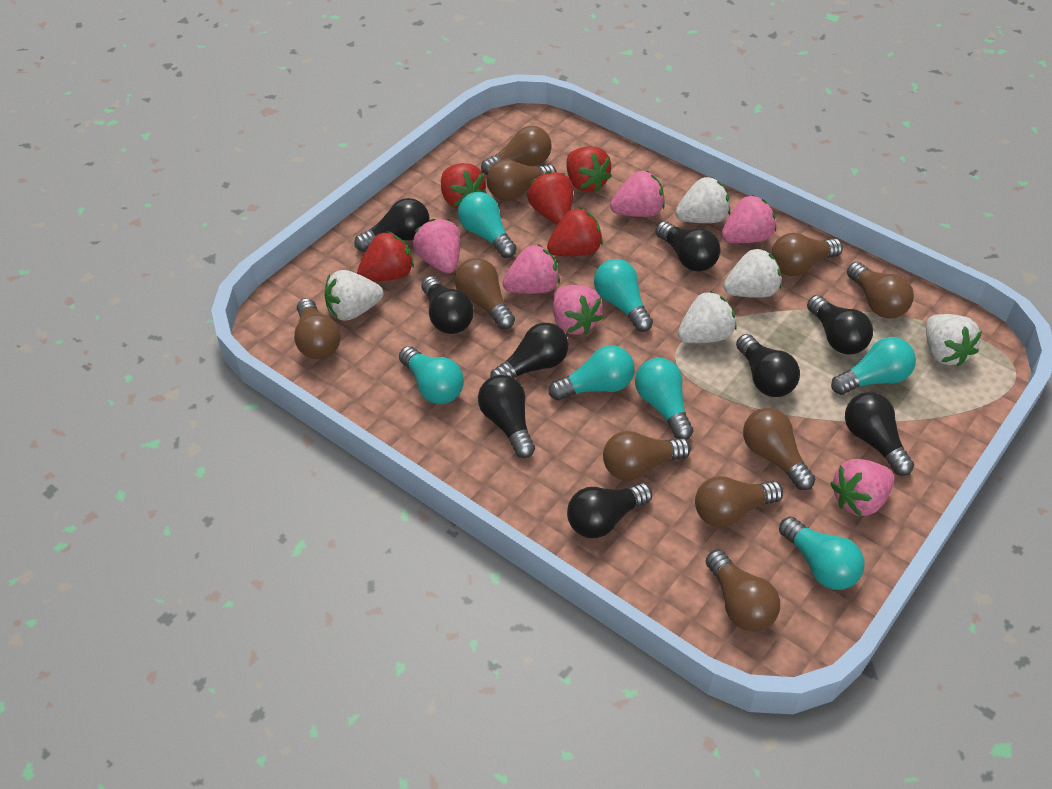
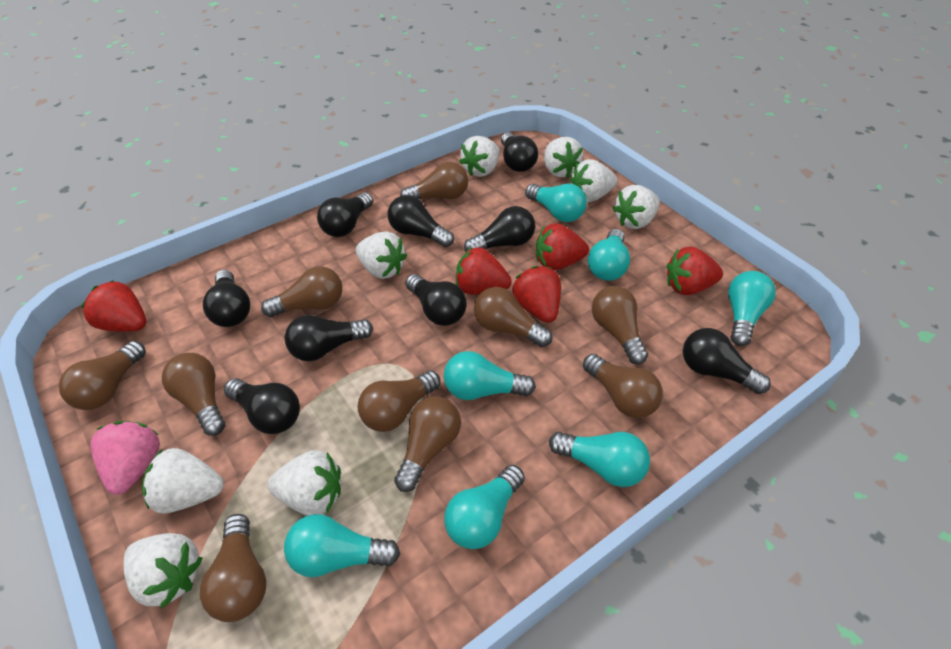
pink strawberry: [413,219,460,273] [502,244,560,294] [553,285,603,335] [610,170,665,217] [721,195,776,243] [830,459,895,516] = 6 -> [91,421,160,495] = 1
white strawberry: [324,270,383,321] [675,176,730,223] [678,291,737,343] [723,248,782,298] [926,314,982,367] = 5 -> [123,533,203,609] [142,448,224,514] [267,450,341,516] [356,231,407,279] [459,136,500,177] [544,137,584,178] [570,159,618,202] [613,185,660,229] = 8

